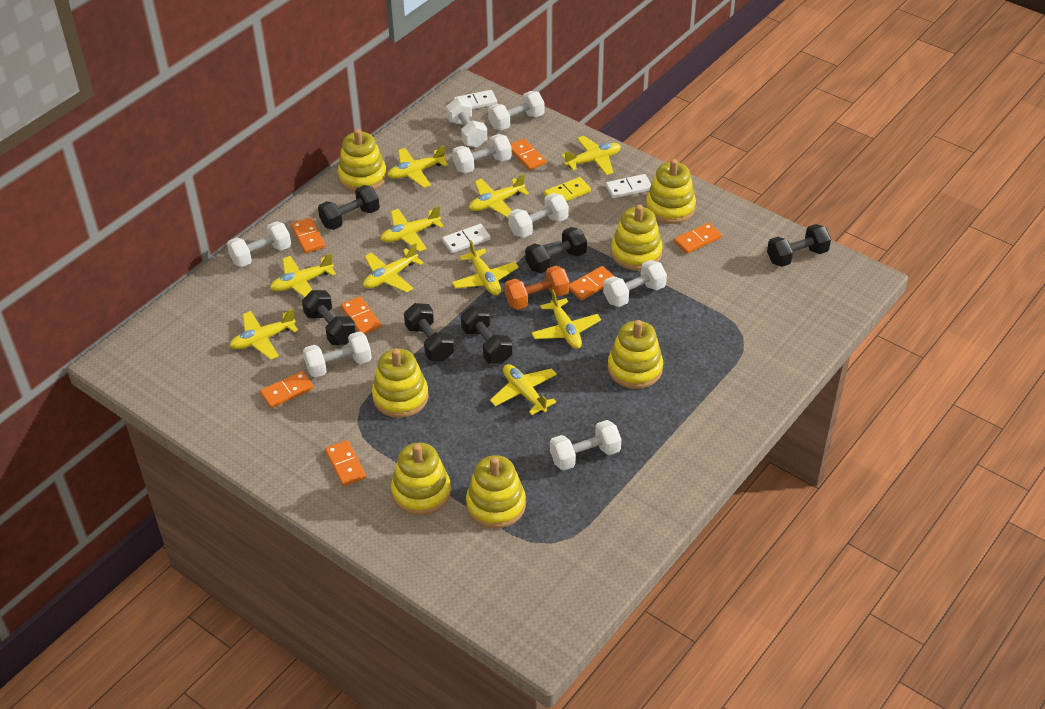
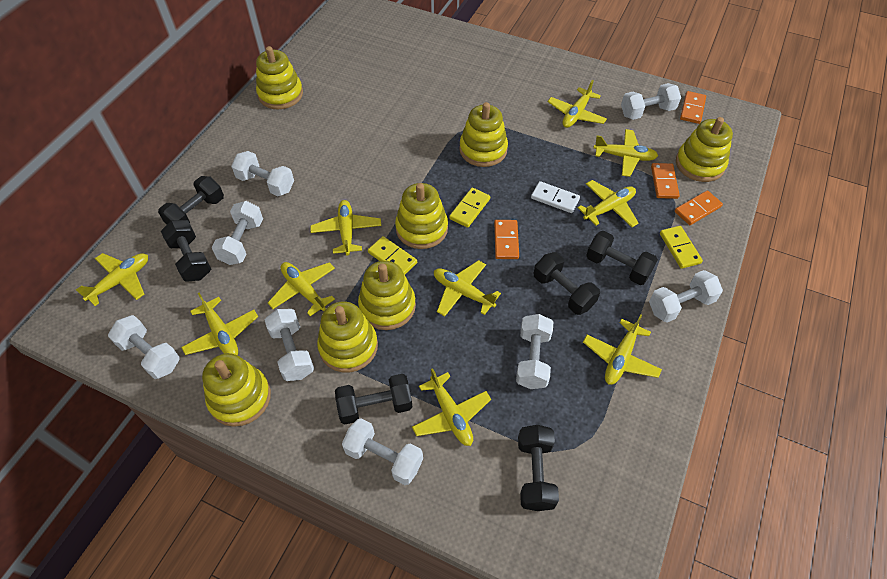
orange domino: [260,371,314,408] [291,218,325,253] [325,440,366,486] [341,296,381,334] [510,138,546,170] [569,266,615,300] [674,223,722,254] = 7 -> [494,220,519,259] [651,163,680,199] [675,190,723,225] [680,91,706,124] = 4
orange dumbbell: [505,266,569,310] = 1 -> none = 0
white domino: [442,224,491,253] [454,90,497,109] [606,174,651,198] = 3 -> [531,181,580,213] = 1
yellow domino: [544,177,591,201] = 1 -> [368,236,417,275] [449,188,490,228] [660,226,703,269] = 3

